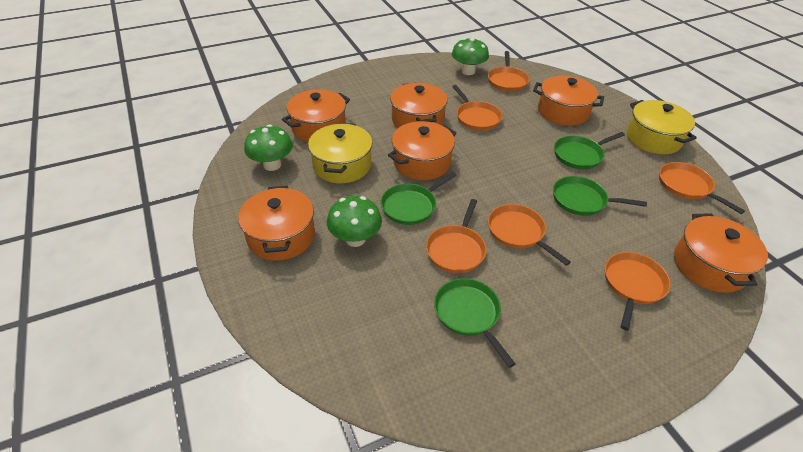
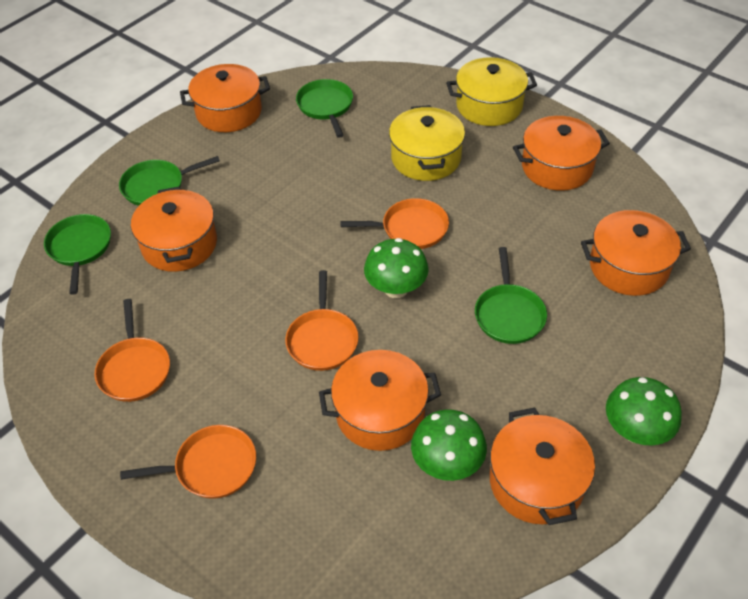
orange pan: [426,199,486,273] [452,85,502,131] [488,51,530,92] [488,204,571,266] [605,252,671,331] [659,162,745,214] = 6 -> [94,299,170,402] [120,425,256,499] [285,270,359,371] [340,198,449,249] = 4

